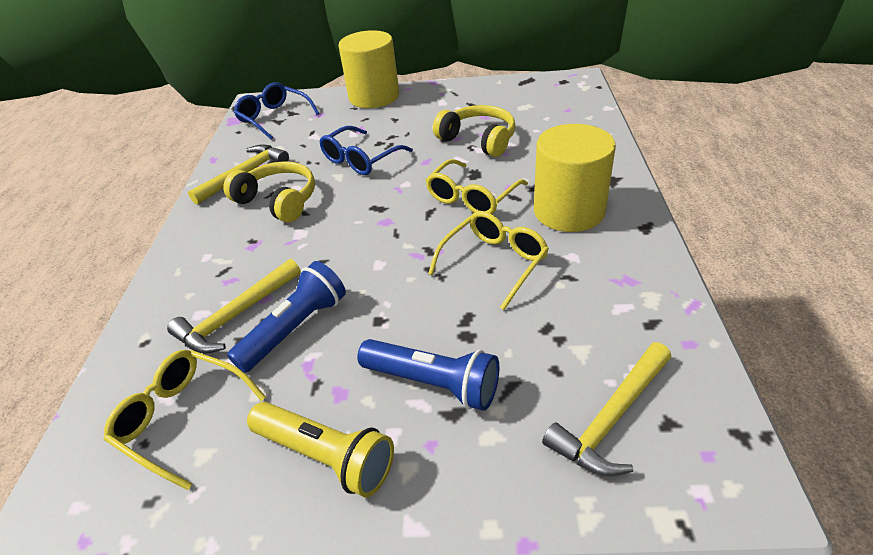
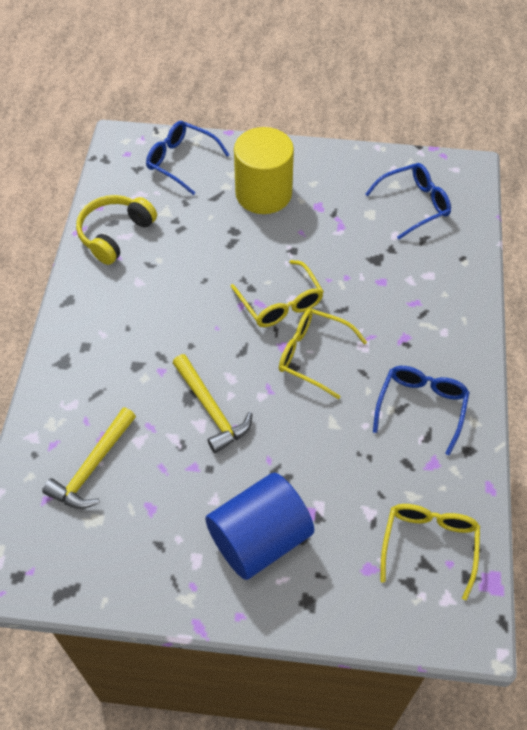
blue cylinder: none = 0 -> [205,473,314,580] = 1
blue flashlight: [227,261,346,373] [357,339,499,411] = 2 -> none = 0
blue glasses: [234,82,320,140] [319,126,413,175] = 2 -> [146,121,229,195] [365,163,451,240] [373,366,470,455] = 3
yellow cylinder: [339,30,399,108] [534,124,616,232] = 2 -> [234,127,294,214] = 1
yellow flashlight: [247,402,394,497] = 1 -> none = 0
yellow hammer: [167,259,301,354] [188,144,289,205] [542,342,671,476] = 3 -> [42,407,136,509] [173,354,253,453] = 2
yellow headphones: [223,161,315,223] [433,105,516,157] = 2 -> [76,195,157,265] = 1

